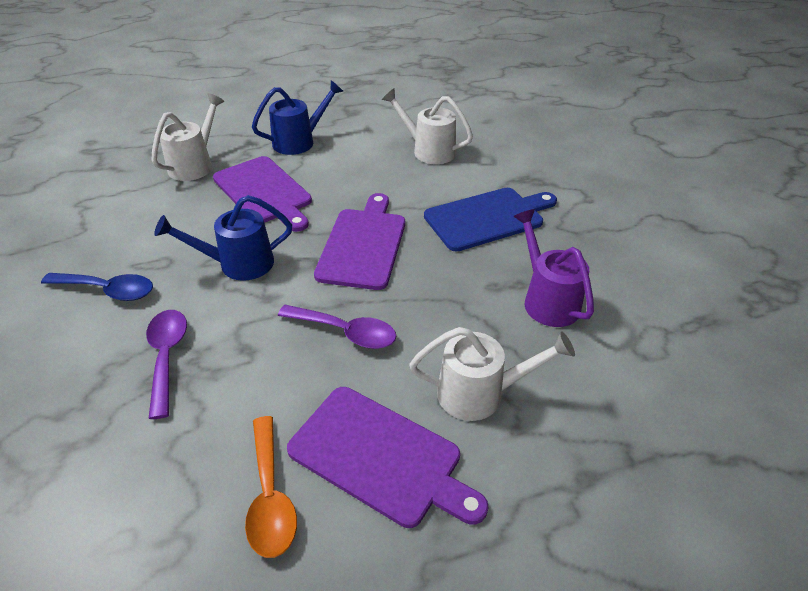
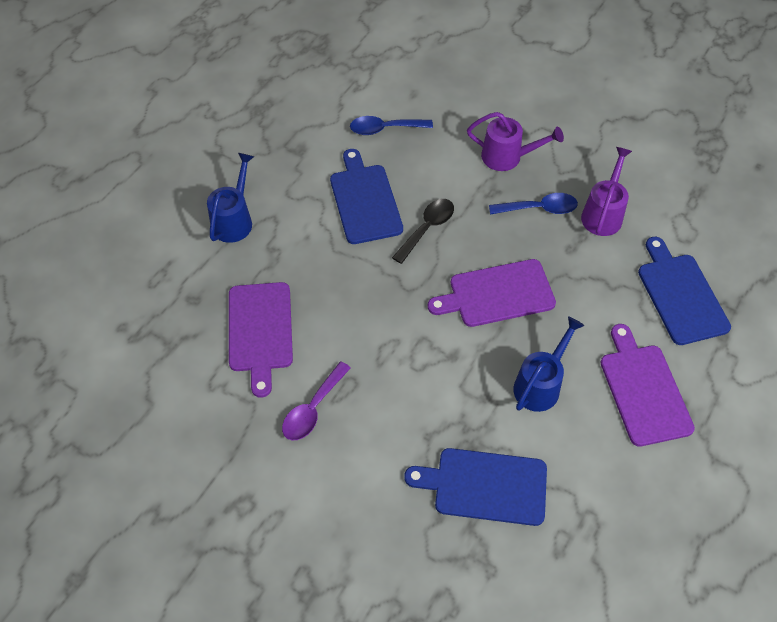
black spoon: none = 0 -> [392,199,454,264] = 1
blue cutting board: [424,188,557,251] = 1 -> [330,149,403,244] [404,448,547,526] [638,237,731,345] = 3
blue spoon: [41,273,153,301] = 1 -> [350,116,433,135] [489,193,578,215] = 2
orange spoon: [245,416,297,558] = 1 -> none = 0
purple spoon: [146,310,187,419] [278,305,396,349] = 2 -> [282,362,351,440] = 1
purple watering can: [513,209,594,327] = 1 -> [467,112,564,171] [581,147,632,236] = 2
white watering can: [152,93,224,181] [382,88,473,164] [409,327,575,421] = 3 -> none = 0

